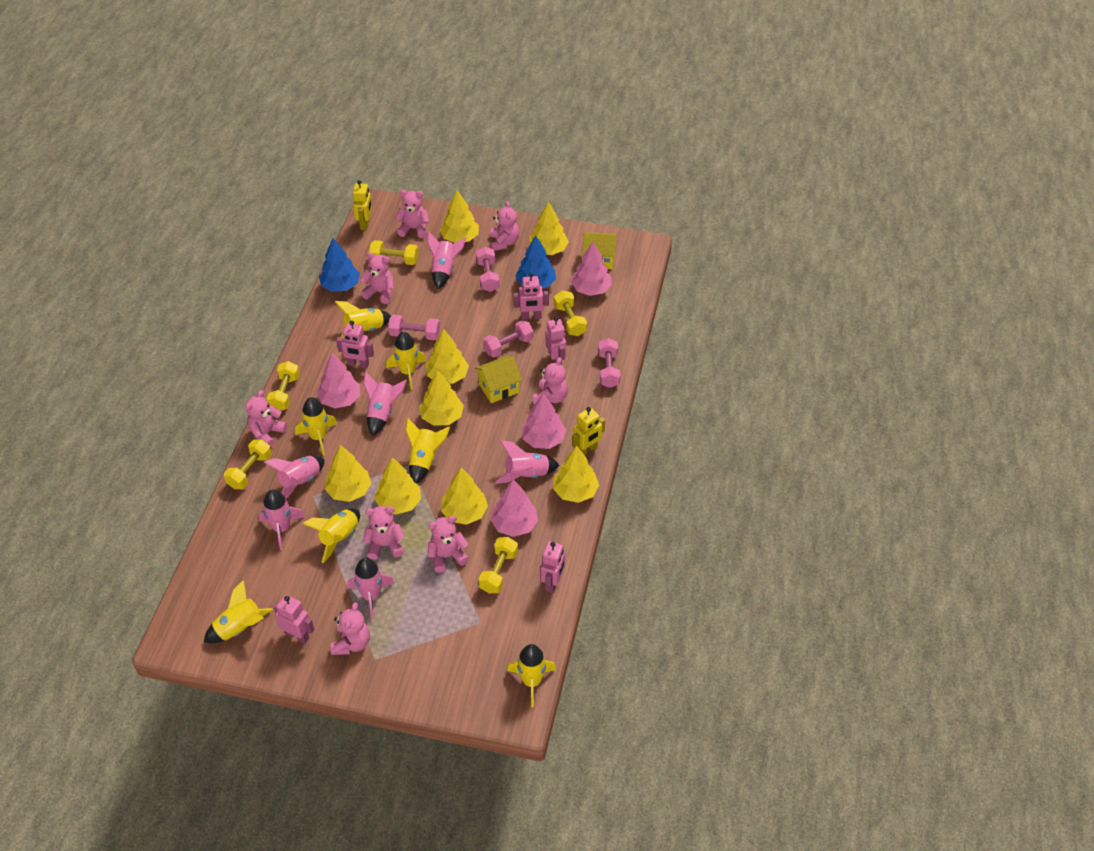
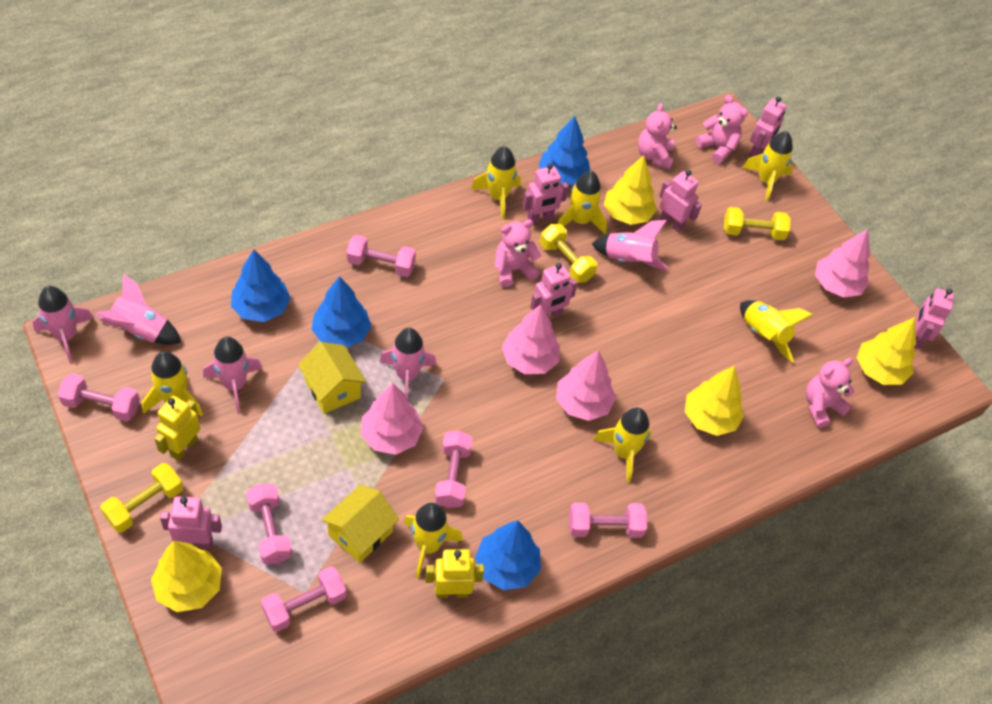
blue tree: [319,238,360,292] [515,236,556,288] = 2 -> [231,250,290,322] [311,276,371,347] [475,520,541,590] [538,116,590,185] = 4
pink dumbbell: [388,314,440,340] [476,247,500,292] [483,320,534,357] [598,338,621,388] = 4 -> [58,374,140,422] [246,483,292,564] [261,566,346,632] [346,235,416,277] [435,431,473,508] [569,503,647,538] = 6
pink robot: [274,595,314,644] [336,321,374,368] [514,273,549,320] [540,541,565,593] [545,317,566,365] = 5 -> [160,496,222,548] [522,163,569,223] [530,263,578,317] [659,170,702,233] [750,96,786,157] [914,288,954,349] = 6
pink rocket: [259,489,305,550] [264,456,325,498] [348,558,395,620] [363,371,407,436] [427,231,466,289] [495,440,560,484] = 6 -> [33,286,94,363] [95,274,182,345] [203,337,262,414] [379,328,436,397] [592,220,668,270] = 5
pink teddy bear: [246,390,287,447] [331,602,370,655] [360,252,394,304] [363,506,405,560] [395,190,429,238] [428,516,469,573] [490,201,519,251] [533,357,568,404] = 8 -> [495,220,541,287] [638,103,677,170] [696,95,748,163] [806,358,855,428] = 4
yellow dumbbell: [224,439,272,489] [266,361,300,411] [369,240,419,265] [479,537,518,593] [554,290,587,336] = 5 -> [100,463,183,533] [540,224,597,283] [724,207,791,240] = 3
yellow tree: [325,445,371,502] [374,457,421,515] [419,370,464,426] [426,329,469,384] [440,190,479,243] [441,468,488,525] [529,201,569,255] [553,446,599,503] = 8 -> [151,541,222,612] [604,155,657,225] [685,366,744,436] [857,317,916,385] = 4

